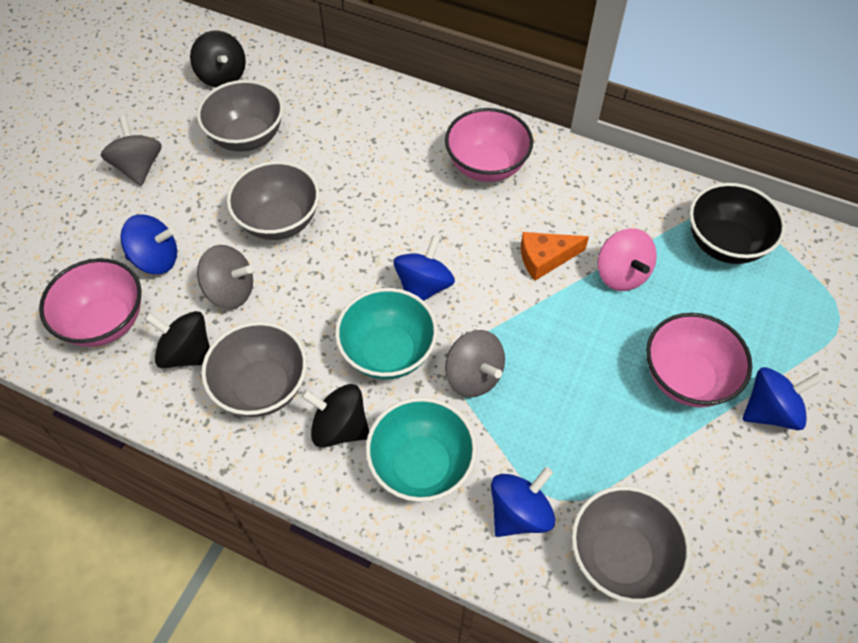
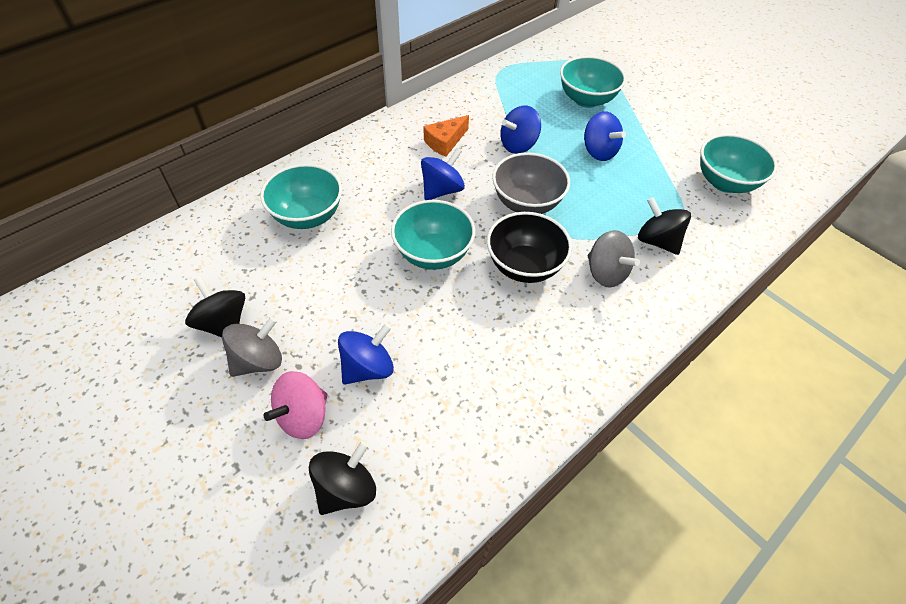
grey bowl: [197,80,283,152] [201,321,307,417] [227,161,320,240] [571,486,691,604] = 4 -> [492,152,570,214] = 1
grey spinning top: [101,116,162,186] [197,245,253,309] [445,330,505,398] = 3 -> [222,317,282,377] [588,230,640,287] = 2
pink bowl: [39,258,142,347] [445,108,533,182] [646,313,752,407] = 3 -> none = 0
turquoise bowl: [335,288,438,379] [366,397,477,502] = 2 -> [260,164,342,229] [391,200,475,270] [560,56,626,108] [700,134,778,193] = 4

